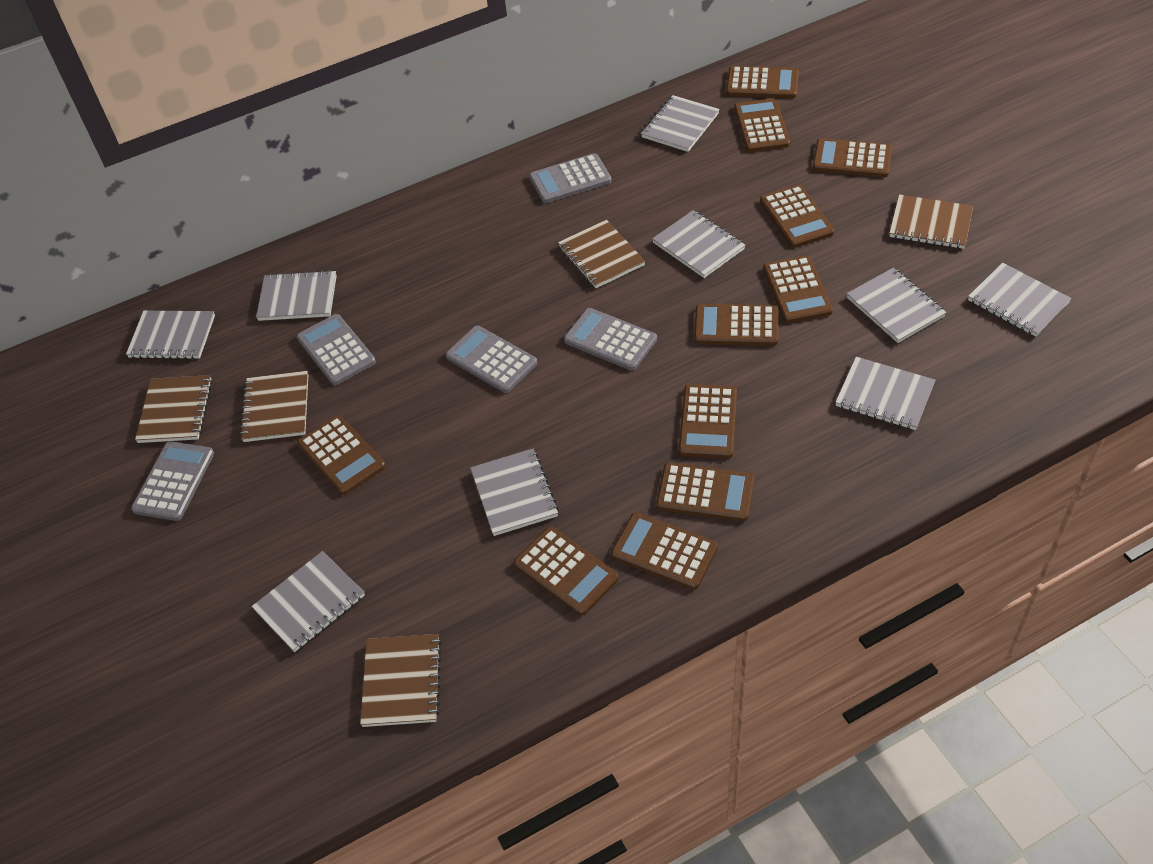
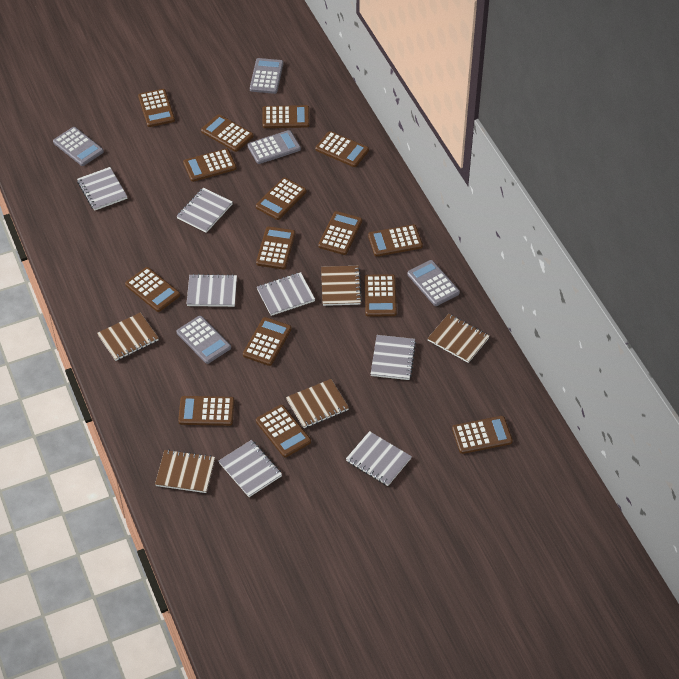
brown calculator: [297,415,386,495] [514,526,619,616] [611,512,718,590] [656,462,754,522] [679,384,737,459] [694,304,779,346] [726,66,799,98] [734,98,790,152] [760,185,834,248] [763,255,833,323] [813,138,892,177] = 11 -> [125,267,180,312] [138,89,175,127] [178,396,234,426] [183,148,237,182] [201,114,254,152] [243,317,292,366] [256,177,306,220] [256,227,295,269] [256,405,311,457] [263,105,310,128] [315,131,369,167] [318,211,362,255] [364,274,397,317] [368,224,423,257] [452,416,513,454] = 15
grey notebook: [126,311,215,359] [252,551,365,652] [256,270,337,321] [470,449,559,536] [641,95,719,152] [652,210,745,278] [835,357,935,430] [847,268,946,343] [968,263,1071,337] = 9 -> [77,167,128,211] [177,187,233,233] [187,274,237,307] [219,440,282,497] [257,272,315,316] [346,431,412,486] [371,335,416,380] = 7

